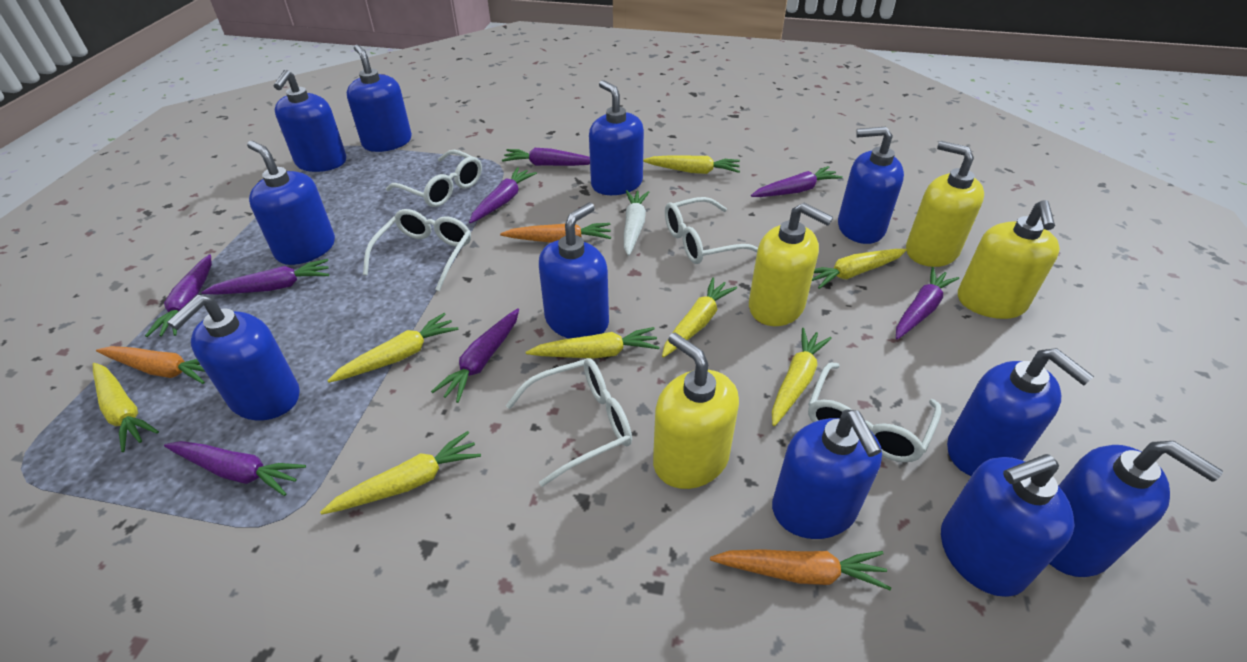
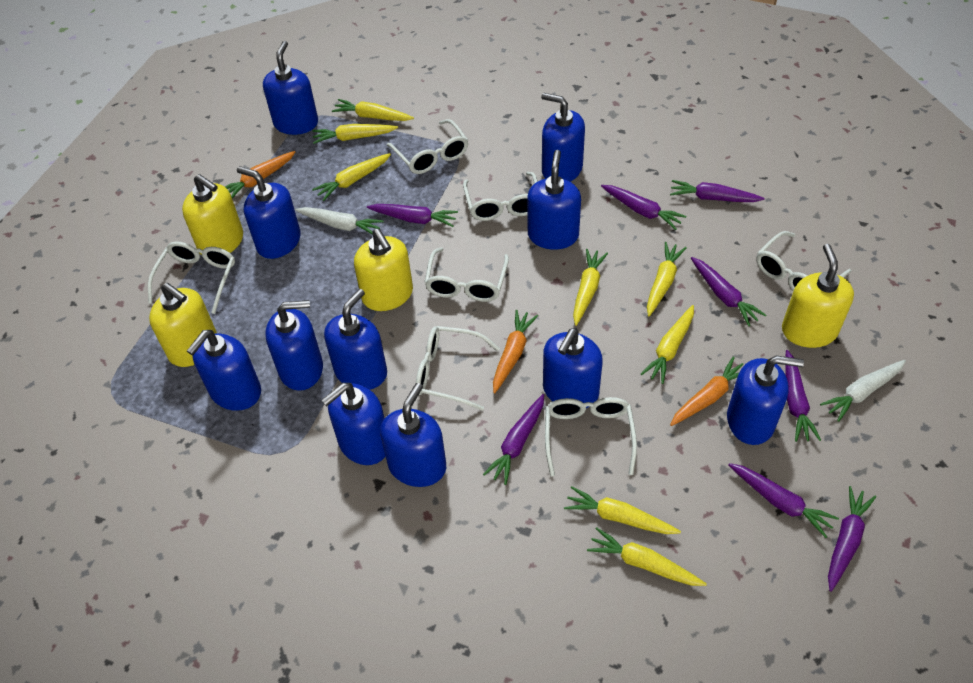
white carrot: [624,190,649,256] = 1 -> [295,207,384,235] [820,360,906,422] = 2
white glasses: [363,209,471,291] [386,150,482,207] [506,358,632,487] [665,197,758,264] [808,362,941,462] = 5 -> [148,242,235,314] [387,119,468,174] [416,326,500,411] [424,247,509,302] [463,172,538,221] [545,397,637,477] [756,231,851,291] = 7

